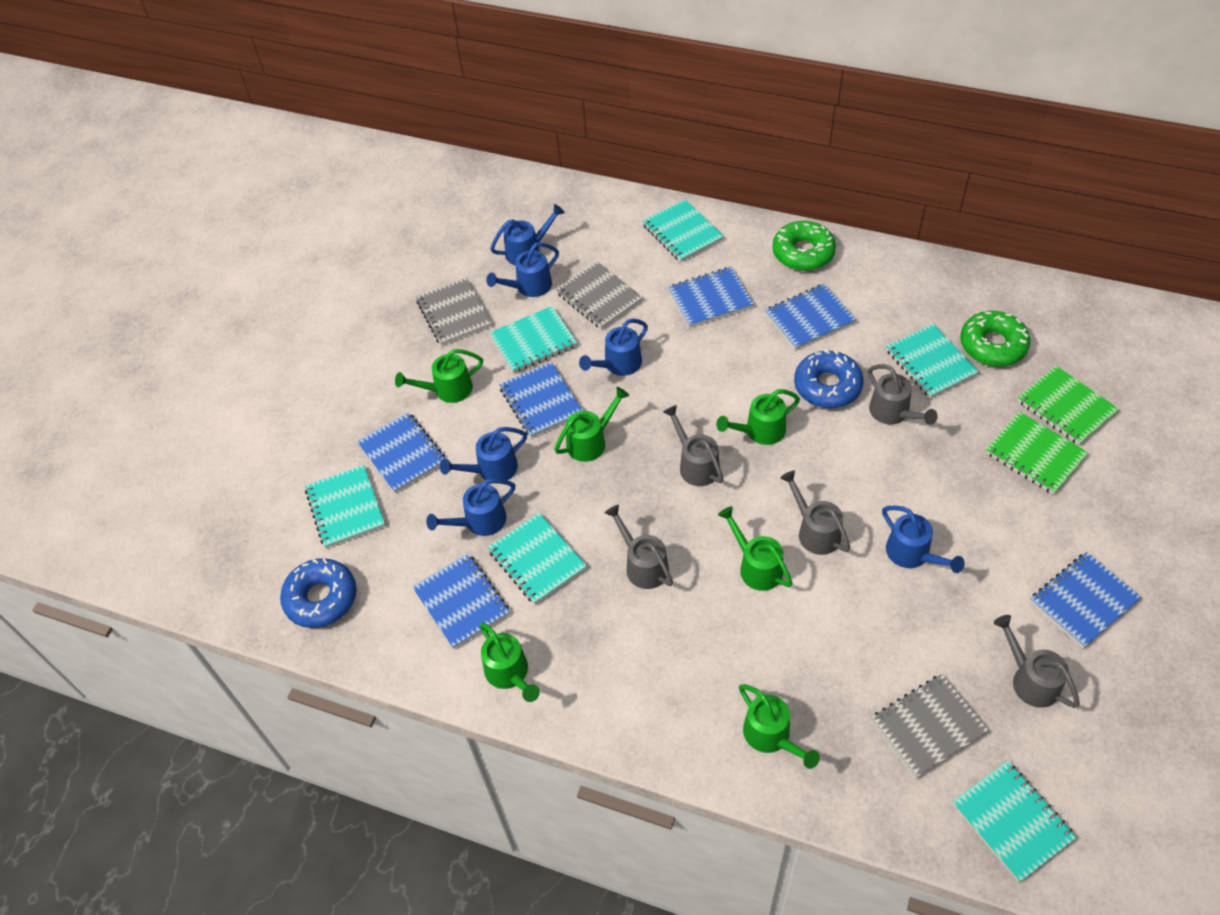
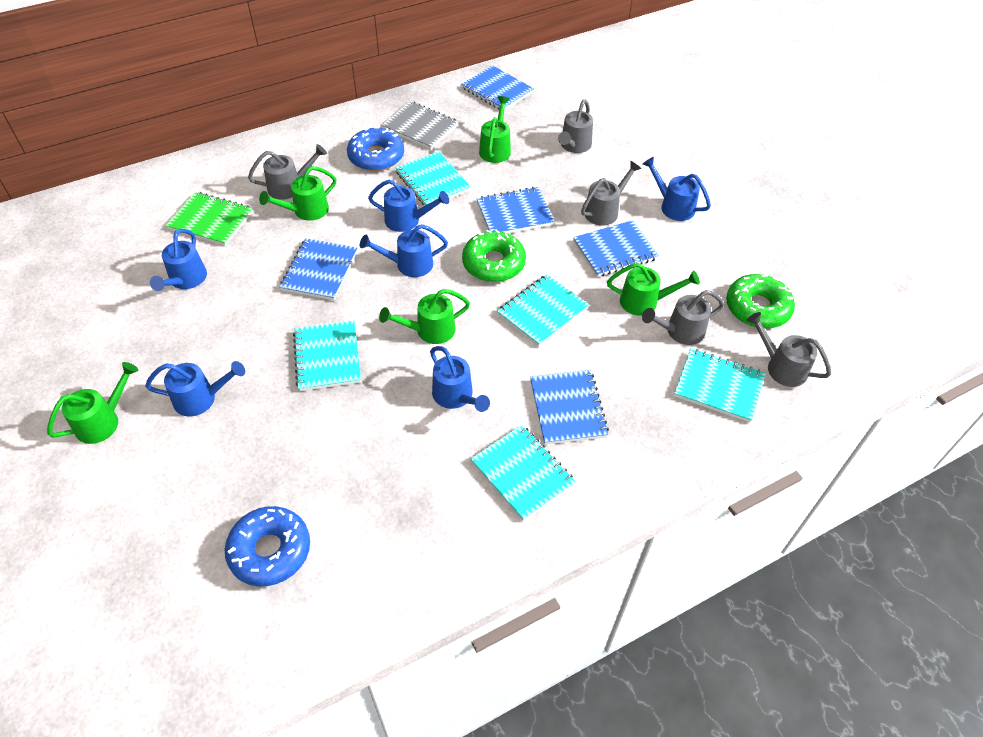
blue notebook: [357,412,445,493] [412,553,510,649] [499,362,583,438] [668,267,754,328] [765,284,856,350] [1030,552,1142,649] = 6 -> [280,238,357,300] [461,65,534,111] [476,187,555,233] [530,370,609,445] [573,220,659,277] = 5
green notebook: [986,412,1089,494] [1017,366,1119,445] = 2 -> [165,192,253,246] = 1
green watering can: [395,349,483,403] [480,623,540,702] [554,387,629,462] [716,389,800,445] [718,506,792,591] [739,684,820,769] = 6 -> [47,362,138,444] [259,166,336,221] [379,289,470,344] [479,96,511,163] [607,263,700,316] = 5
grey notebook: [416,278,492,346] [556,262,643,329] [871,674,989,779] = 3 -> [382,101,458,149] = 1
turquoise notebook: [305,465,385,548] [488,513,587,605] [489,306,577,373] [642,199,724,262] [886,324,979,398] [952,761,1077,882] = 6 -> [293,321,361,391] [396,151,471,205] [470,425,576,521] [497,274,589,347] [674,348,766,422] = 5

